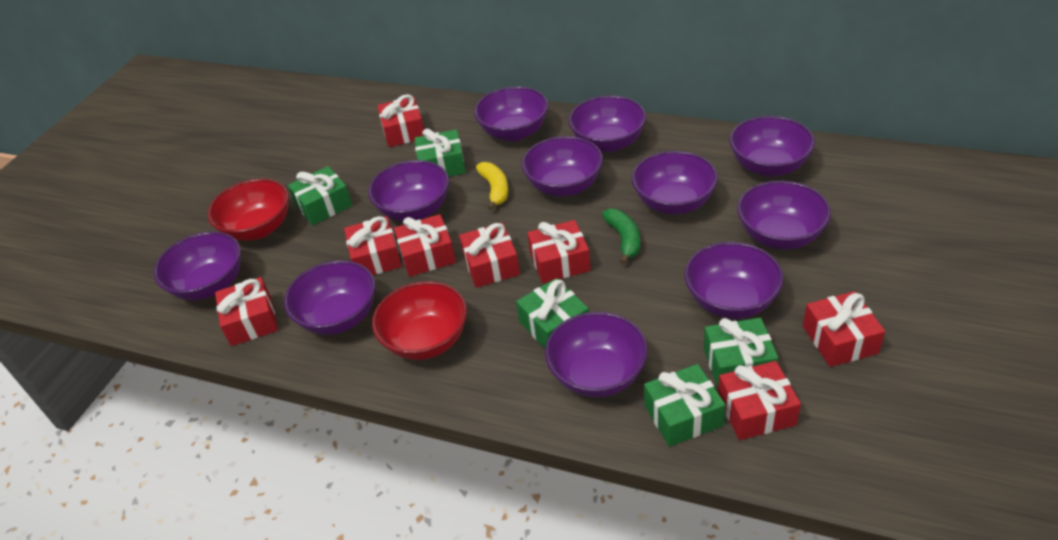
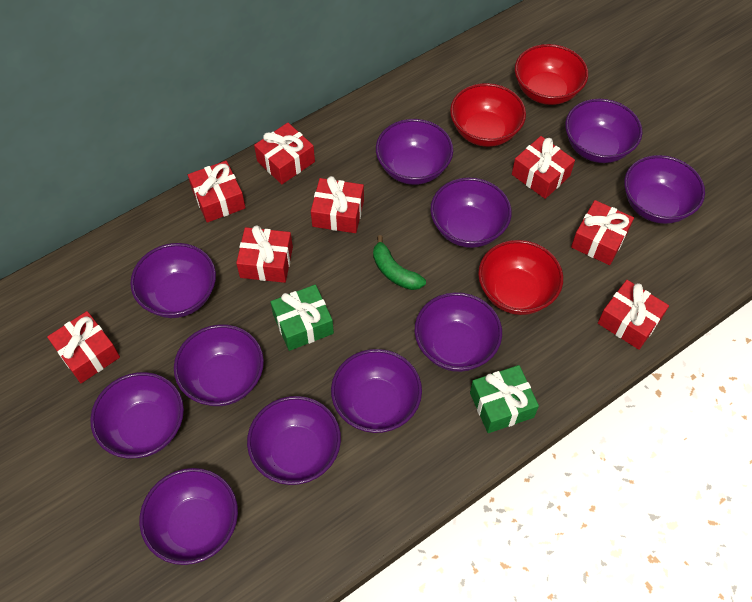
green gift: [288,166,352,225] [414,128,466,177] [516,278,589,348] [644,364,726,447] [703,318,778,388] = 5 -> [271,285,334,351] [470,365,539,433] = 2
red bowl: [207,179,289,241] [372,281,467,360] = 2 -> [450,83,526,147] [478,240,563,315] [515,44,588,105] = 3
yellow banana: [476,162,508,210] = 1 -> none = 0

